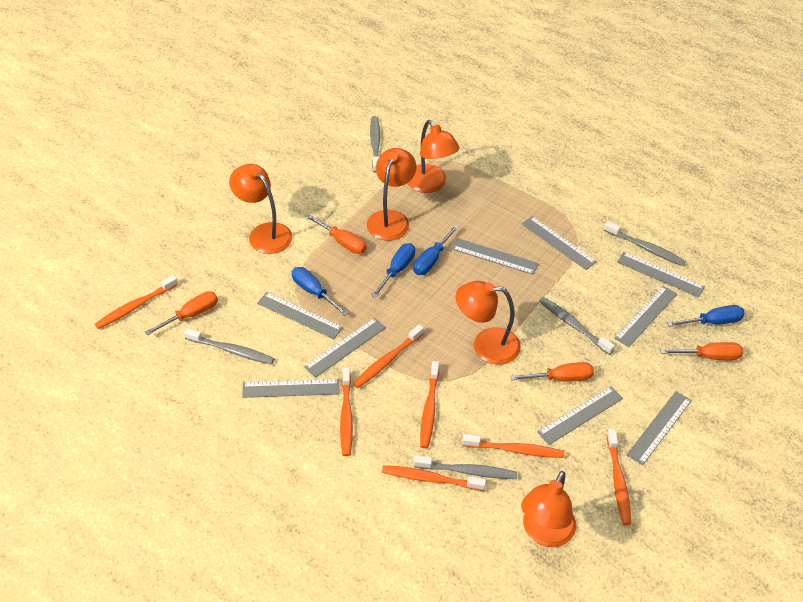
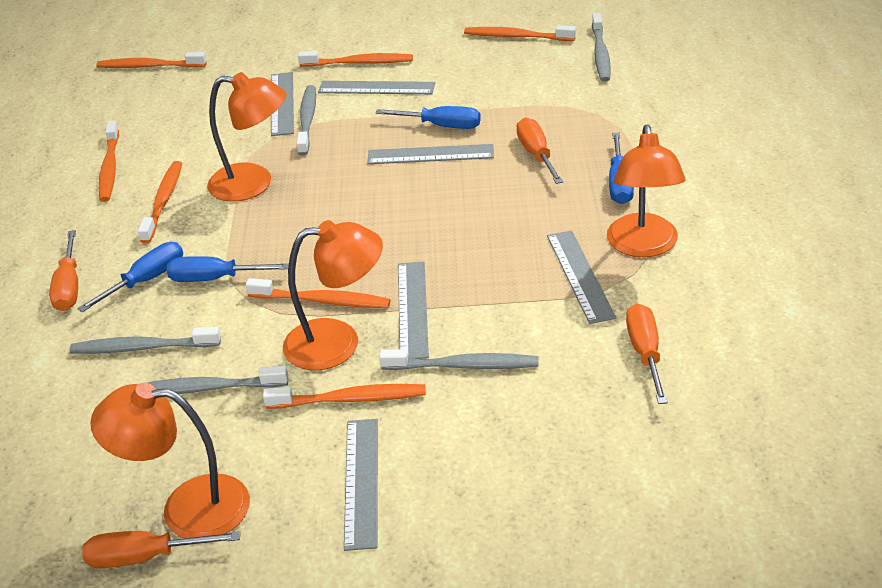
grey ruler: [242,379,339,398] [257,292,343,339] [304,318,386,378] [452,238,539,275] [522,216,597,270] [537,386,623,445] [614,286,677,347] [617,252,705,298] [627,391,692,465] = 9 -> [271,72,294,136] [318,81,435,94] [344,419,378,551] [367,144,494,164] [398,261,429,359] [547,230,616,324] = 6
orange lamp: [229,164,292,254] [367,148,416,241] [407,120,460,193] [455,281,521,365] [521,471,576,547] = 5 -> [90,383,250,538] [207,72,287,202] [283,220,383,371] [607,124,685,258] = 4

